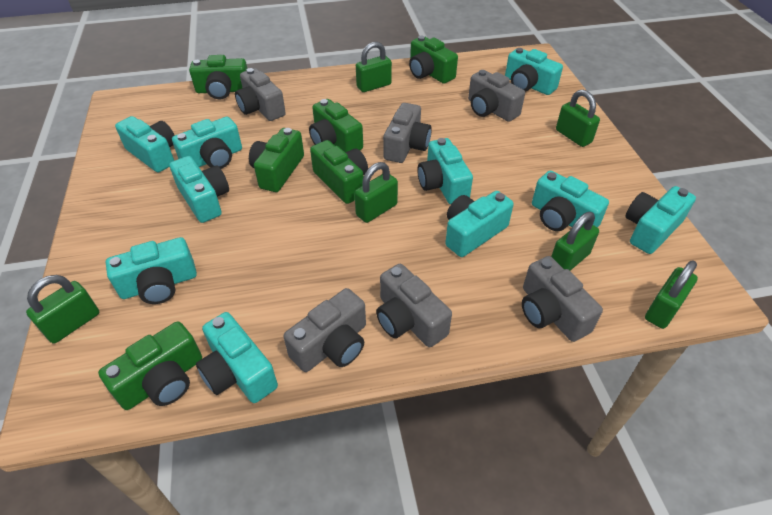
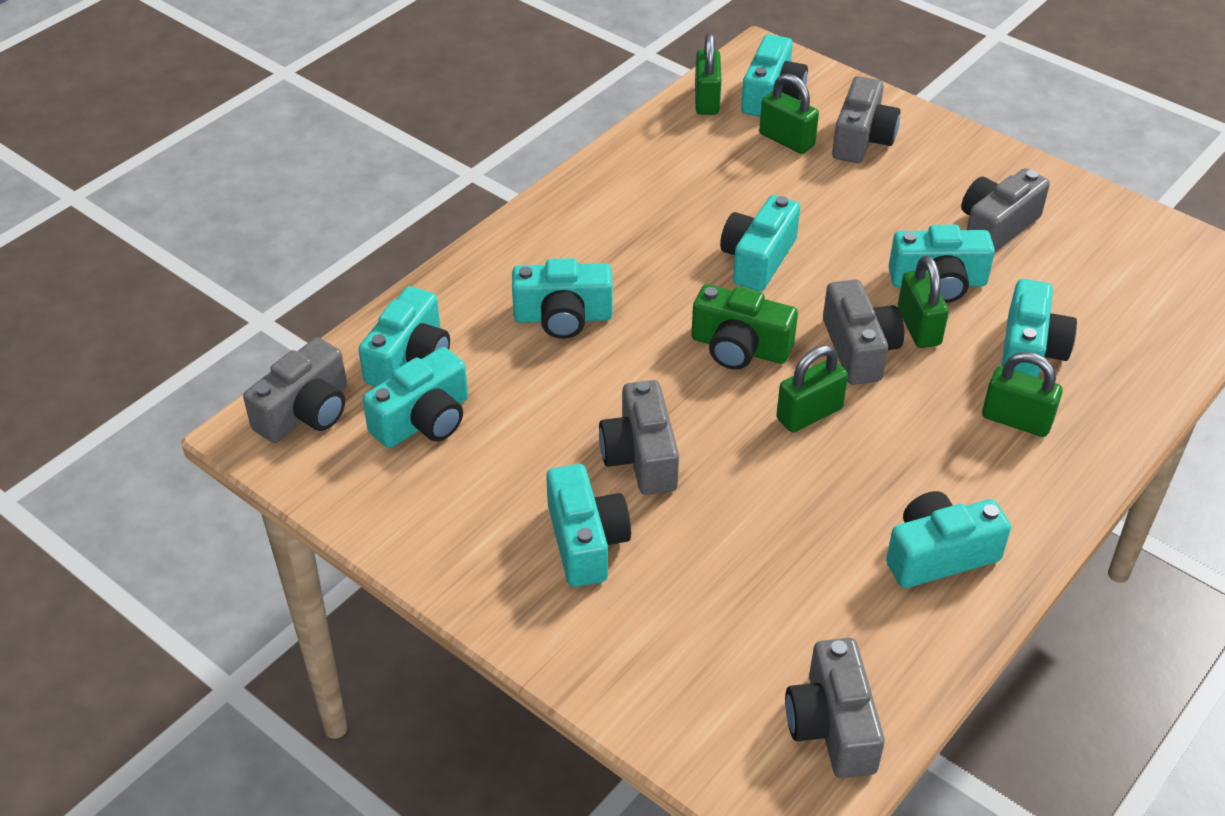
green camera: [98,321,202,410] [189,55,247,99] [249,128,304,192] [309,99,363,152] [310,140,368,204] [409,36,458,84] = 6 -> [691,284,798,370] = 1
green padlock: [26,275,99,343] [354,162,398,223] [356,42,392,92] [551,212,599,271] [556,90,600,147] [645,261,698,329] = 6 -> [695,33,721,115] [759,74,819,154] [776,345,848,432] [898,256,949,348] [982,352,1063,437] = 5
turquoise camera: [105,237,197,304] [115,116,175,173] [169,156,229,223] [172,117,242,169] [196,312,278,403] [417,138,473,204] [445,191,514,257] [505,48,563,95] [532,171,609,231] [625,186,696,254] = 10 -> [358,286,450,387] [363,347,468,448] [512,258,613,339] [546,464,631,587] [720,195,800,292] [741,34,808,117] [886,491,1011,588] [889,225,995,303] [1001,279,1077,377] = 9

